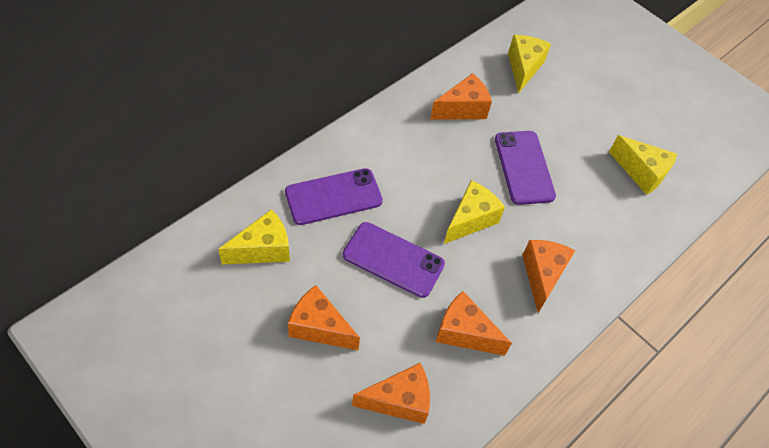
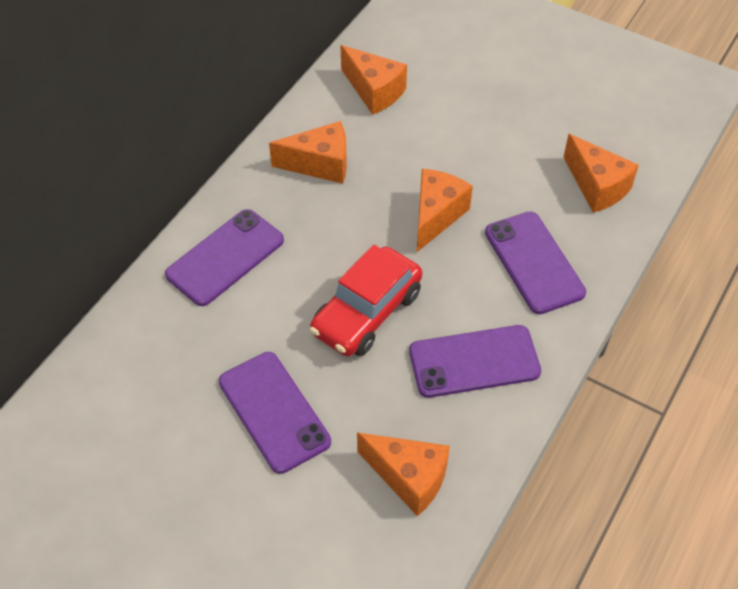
purple phone: [285,168,383,225] [343,222,445,298] [495,131,556,205] = 3 -> [165,209,284,306] [219,352,331,474] [409,325,541,398] [485,211,586,314] = 4
red car: none = 0 -> [309,245,422,356] = 1
yellow cheese: [218,209,290,264] [444,180,505,244] [508,35,551,93] [609,135,677,195] = 4 -> none = 0

